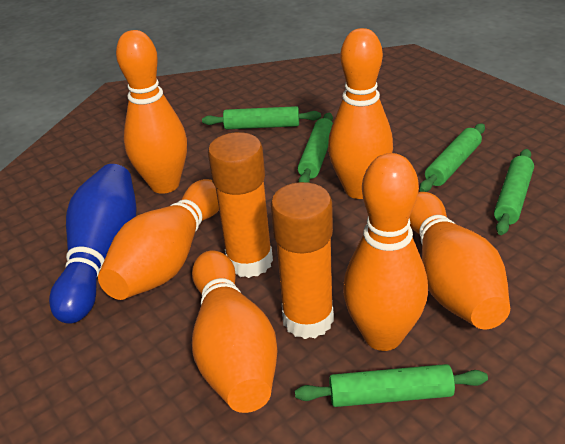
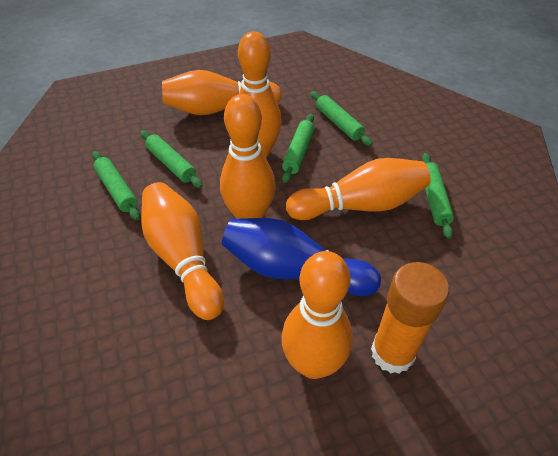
orange glue stick: [208,132,273,278] [270,182,334,339] = 2 -> [371,262,449,374] = 1

